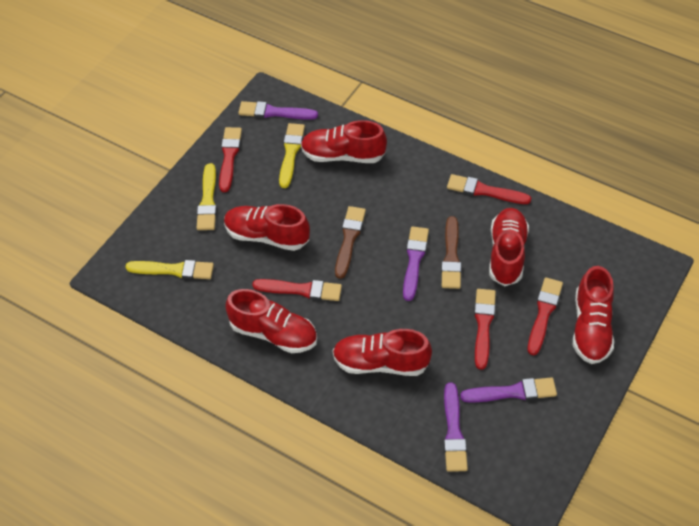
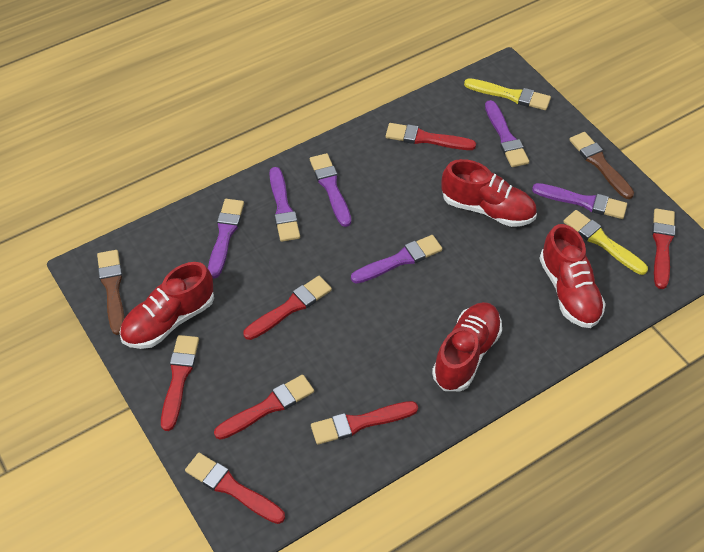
purple brush: [238,101,318,120] [403,226,429,301] [444,382,468,472] [460,377,557,403] = 4 -> [208,199,244,279] [269,167,300,242] [310,153,351,227] [351,235,442,284] [485,100,529,167] [532,183,627,219] = 6
red brush: [219,127,242,192] [252,279,342,301] [447,174,531,204] [474,289,496,370] [528,277,563,355] = 5 -> [161,335,199,431] [185,453,285,524] [214,375,314,440] [243,276,332,340] [311,401,418,445] [386,123,476,150] [652,209,675,289] = 7
red shoe: [224,204,310,251] [225,289,317,353] [301,120,387,163] [333,329,432,376] [489,208,529,286] [573,266,614,364] = 6 -> [119,262,214,349] [432,302,502,391] [441,159,537,227] [539,224,606,328] = 4
yellow brush: [125,260,214,279] [197,163,217,230] [279,123,305,188] = 3 -> [464,78,551,110] [563,210,648,275] = 2

